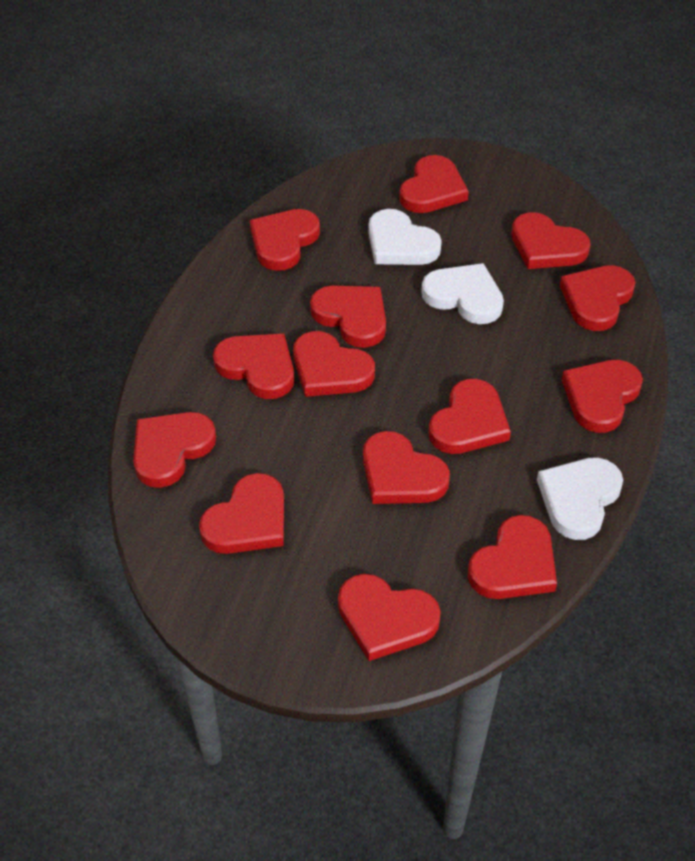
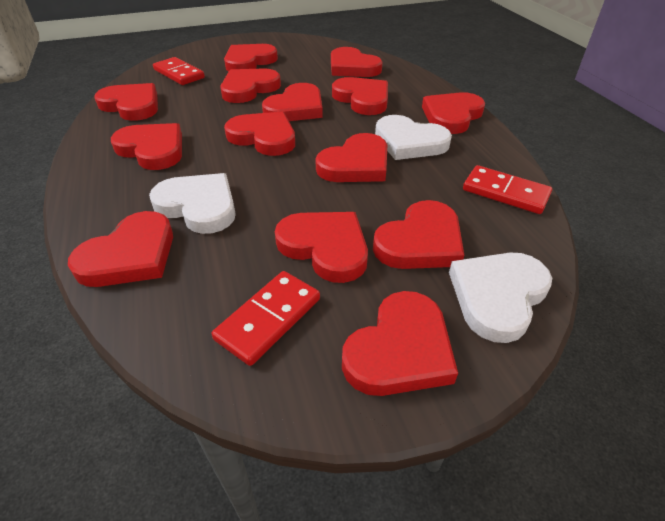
red domino: none = 0 -> [153,57,205,85] [212,271,320,366] [463,165,552,214] = 3

